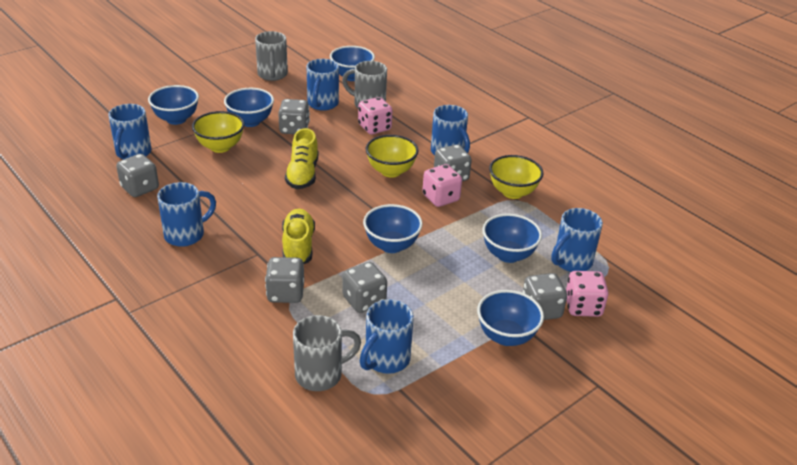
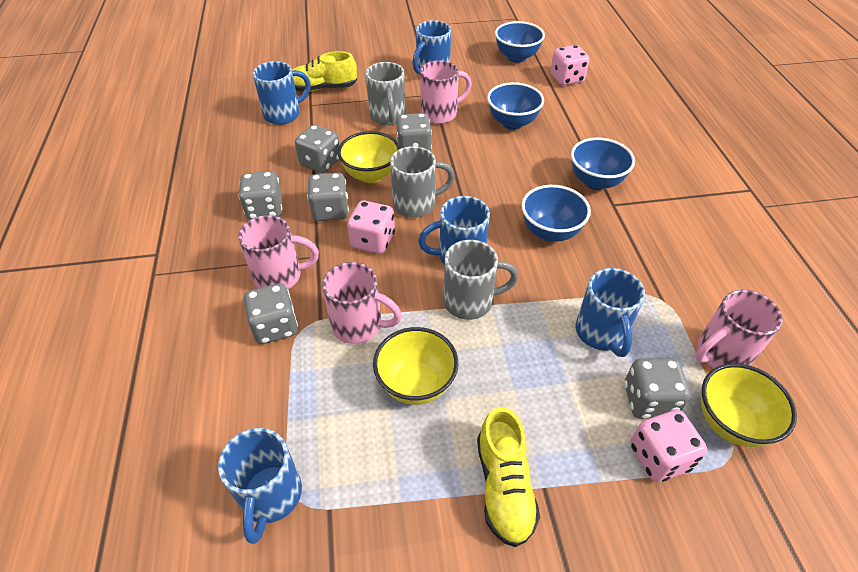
blue bowl: [148,85,199,125] [224,88,274,127] [330,46,375,81] [363,204,423,253] [477,290,544,346] [482,213,542,263] = 6 -> [487,82,544,130] [495,21,545,63] [521,185,591,242] [571,137,635,190] = 4
blue mug: [108,104,151,160] [157,182,216,247] [306,59,339,111] [360,299,414,374] [431,105,470,155] [551,208,603,272] = 6 -> [218,428,302,544] [253,61,311,125] [412,20,451,75] [418,196,490,265] [575,268,645,357] = 5
pink mug: none = 0 -> [238,215,319,289] [322,262,402,344] [420,60,472,124] [695,289,783,368] = 4

